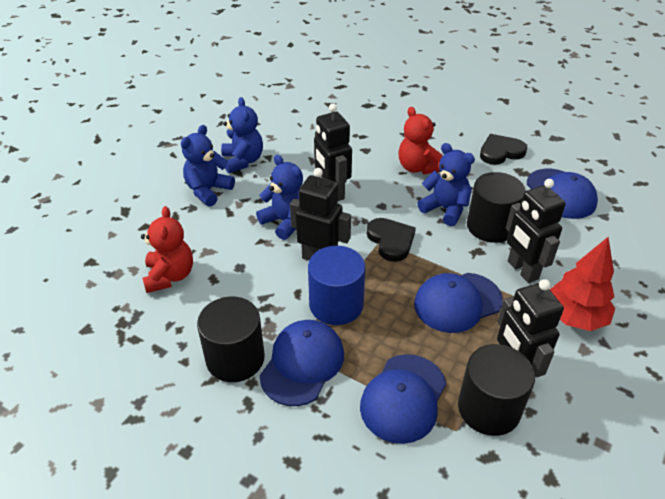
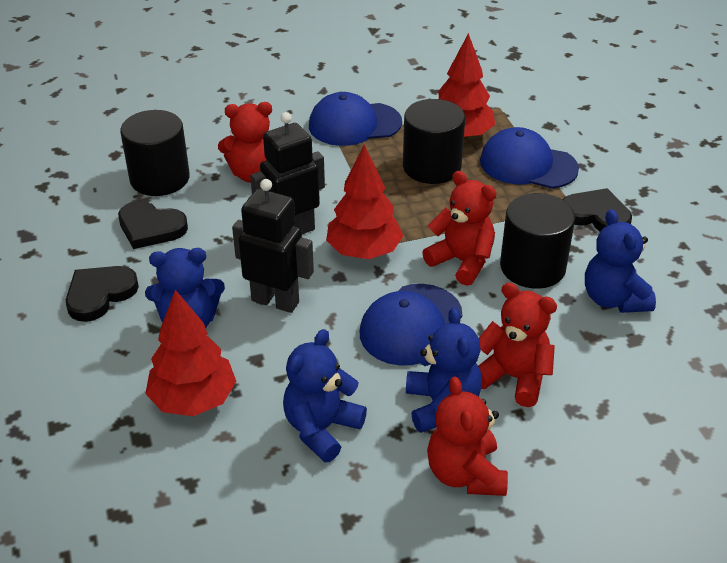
black heart: [367,218,416,262] [480,134,527,165] = 2 -> [66,266,139,322] [118,201,188,249] [562,188,632,231] = 3
black robot: [290,168,351,261] [314,103,352,201] [497,279,564,377] [506,179,566,283] = 4 -> [232,179,314,313] [250,112,325,234] = 2
blue cap: [259,320,344,406] [360,354,447,444] [414,273,503,333] [527,169,598,219] = 4 -> [309,92,402,146] [360,284,462,366] [480,127,579,189] = 3
blue cylinder: [308,246,366,325] = 1 -> none = 0
red teddy bear: [141,206,193,293] [398,107,442,174] = 2 -> [218,102,272,183] [422,171,496,286] [427,376,508,496] [478,283,557,407] = 4
red tree: [550,237,615,331] = 1 -> [145,290,236,416] [326,144,404,259] [438,33,495,139] = 3

